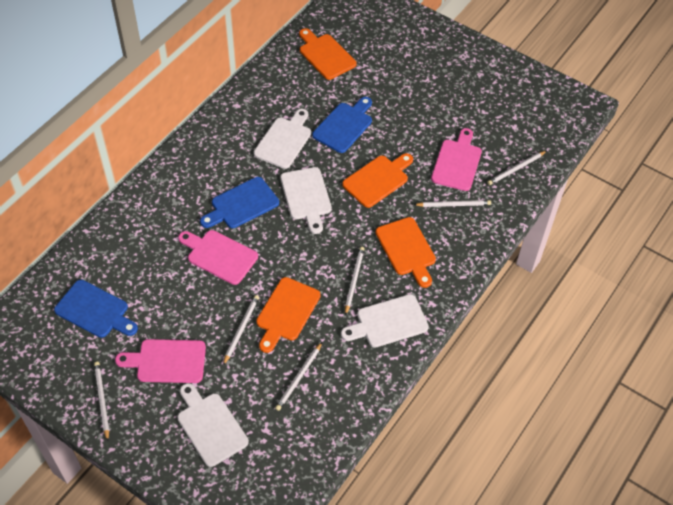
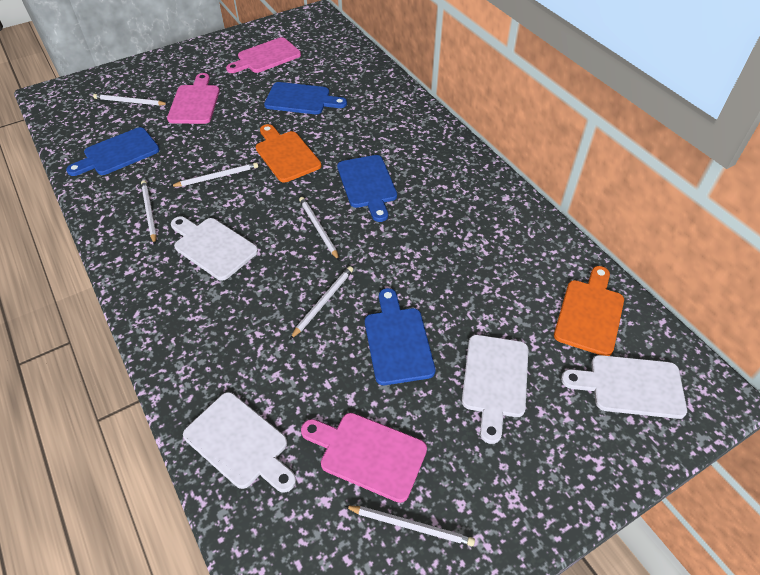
blue cutting board: [54,280,138,338] [200,177,279,228] [312,97,372,153] = 3 -> [66,127,160,176] [264,82,347,114] [337,155,397,222] [365,288,435,385] = 4
orange cutting board: [256,277,321,353] [299,28,357,80] [342,153,413,208] [376,217,436,288] = 4 -> [256,124,321,182] [554,266,624,356] = 2

